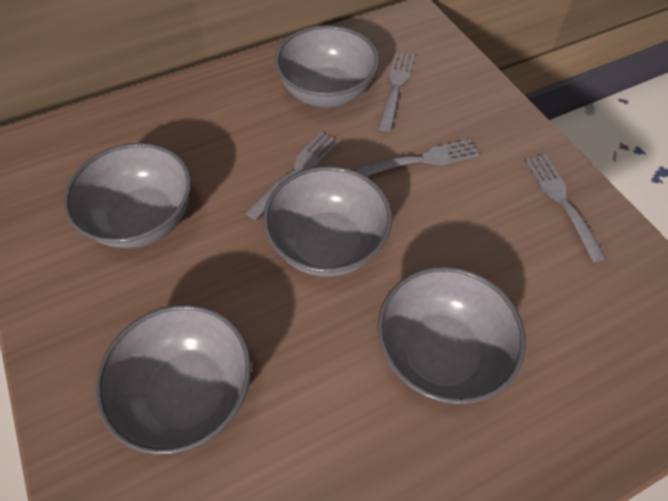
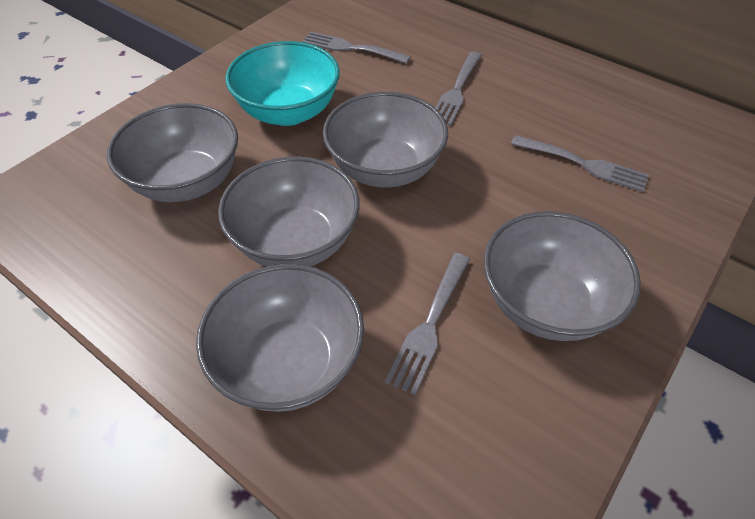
turquoise bowl: none = 0 -> [225,41,340,126] = 1

